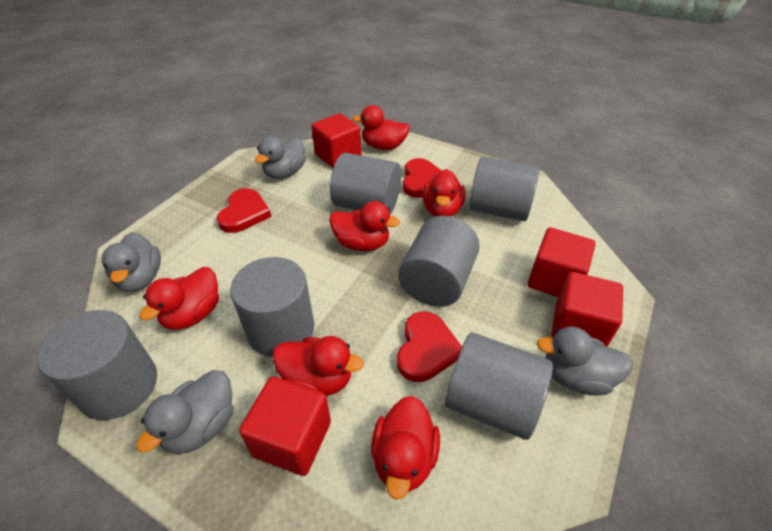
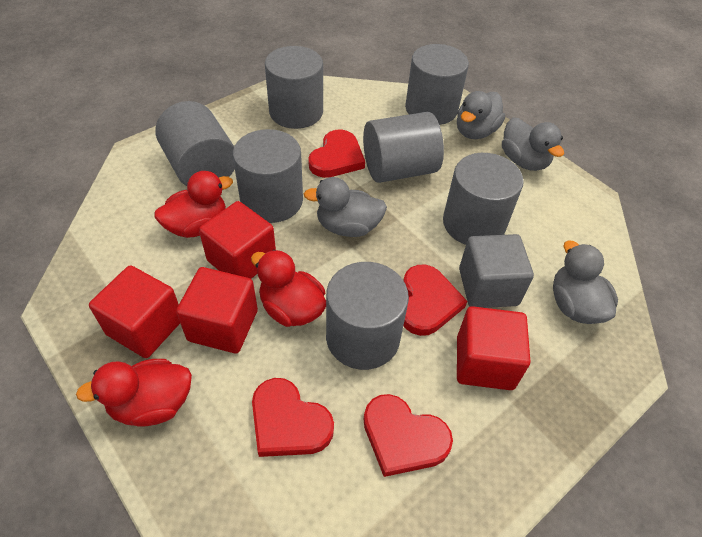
grey cube: none = 0 -> [459,234,534,308] = 1
grey cylinder: [37,310,157,420] [230,257,314,357] [330,153,401,215] [398,216,480,307] [445,333,553,440] [469,157,539,221] = 6 -> [155,101,235,186] [233,129,303,223] [265,46,323,129] [326,262,409,370] [363,112,444,183] [405,44,469,125] [443,153,524,245] = 7
red duck: [139,267,219,330] [272,336,364,396] [329,201,400,251] [352,105,410,150] [371,396,440,500] [422,169,465,217] = 6 -> [76,359,192,426] [154,171,233,238] [251,250,326,327] = 3
red heart: [216,188,271,233] [397,311,462,382] [403,158,442,198] = 3 -> [252,378,334,457] [308,129,365,178] [363,394,453,477] [403,265,467,336] = 4

